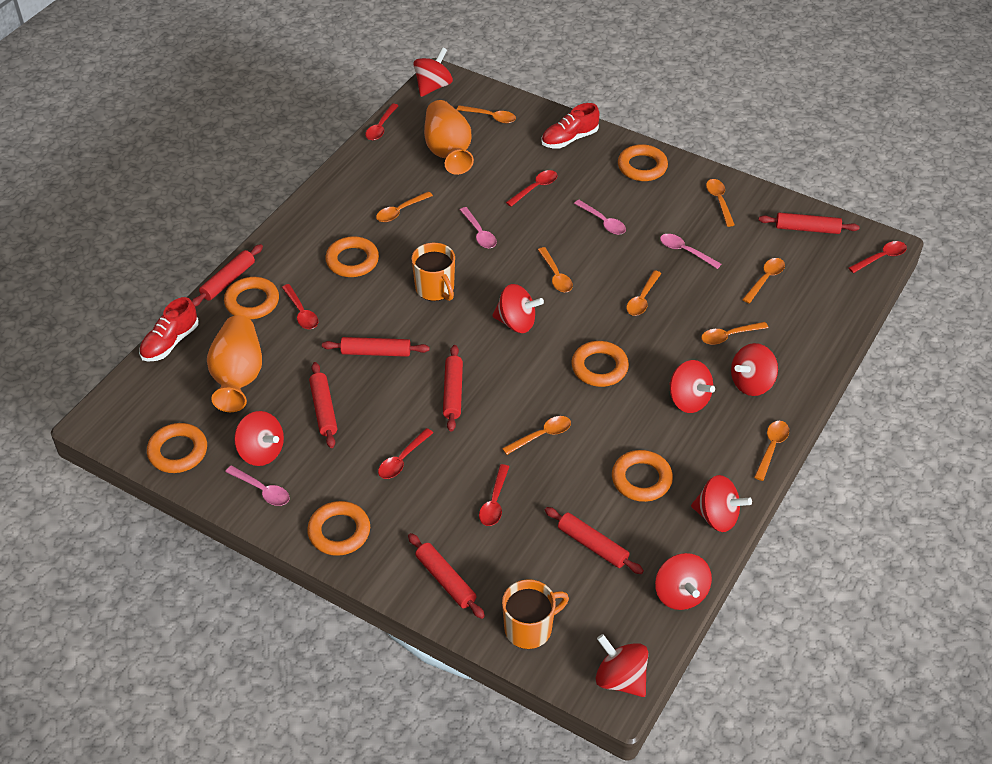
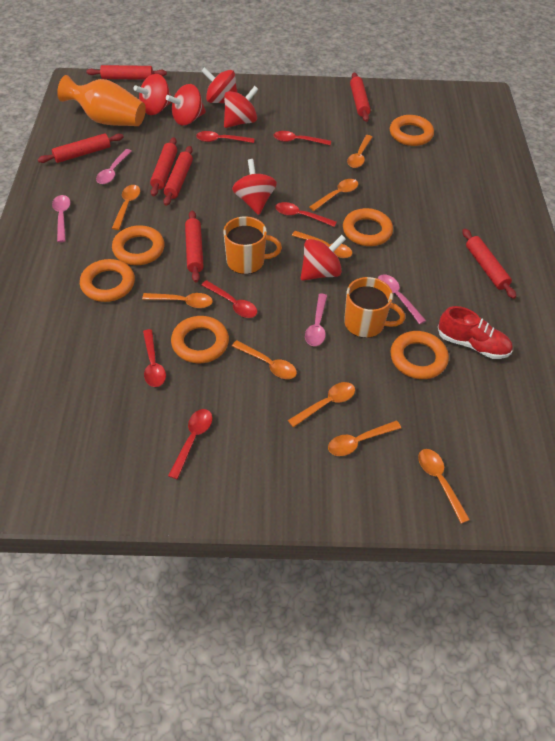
orange ring: [147,423,207,473] [224,277,279,319] [307,501,370,556] [325,236,379,277] [572,341,629,387] [612,450,673,502] [618,144,668,181] = 7 -> [80,259,135,302] [112,225,165,265] [171,316,229,363] [343,208,393,246] [390,115,434,146] [390,331,449,379] = 6
orange vase: [207,315,262,412] [424,100,474,175] = 2 -> [57,75,146,126] = 1
red shoe: [139,297,199,362] [541,103,599,148] = 2 -> [438,306,513,359] = 1
red spinning top: [234,411,284,466] [413,47,453,97] [492,284,544,333] [596,634,648,697] [655,553,712,610] [669,360,715,413] [691,475,752,532] [731,343,778,396] = 8 -> [133,74,172,115] [166,84,206,125] [201,67,238,104] [224,86,259,128] [232,159,277,215] [301,235,346,281] = 6

